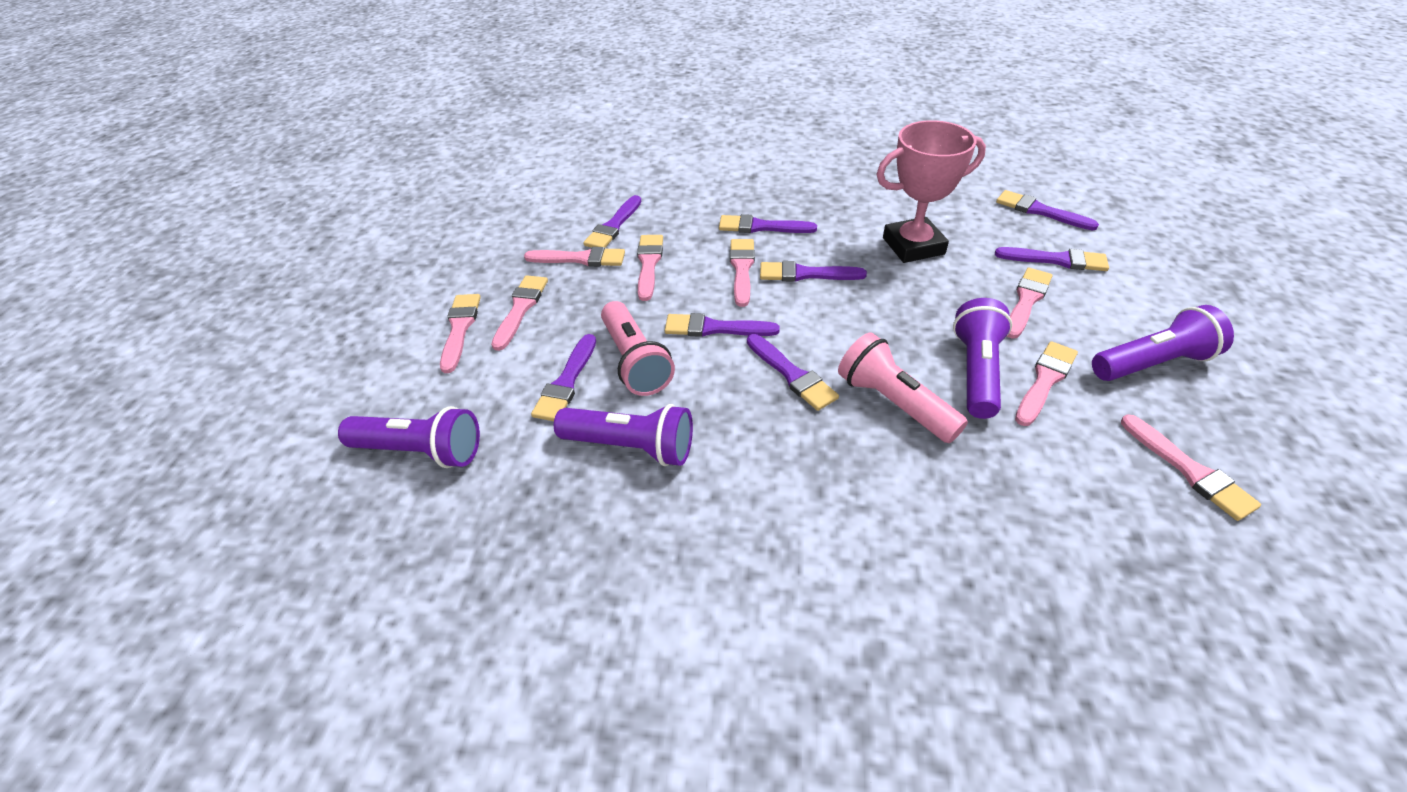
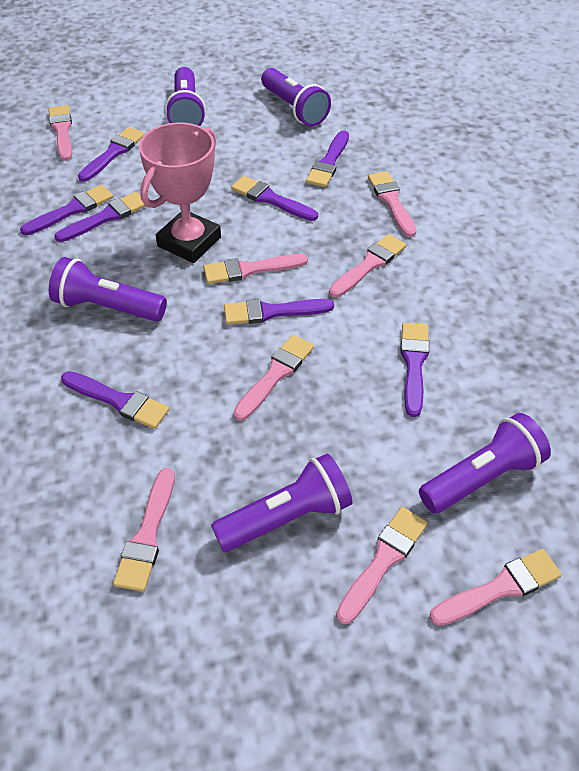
pink flashlight: [601,301,675,396] [838,333,968,443] = 2 -> none = 0
purple flashlight: [338,406,480,468] [554,404,693,466] [953,298,1012,419] [1092,305,1234,381] = 4 -> [49,257,167,321] [165,67,206,126] [211,454,353,552] [261,68,331,126] [419,413,551,514] = 5

